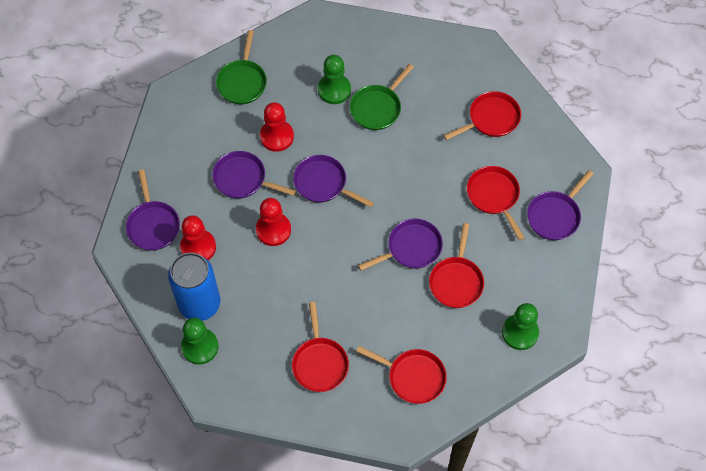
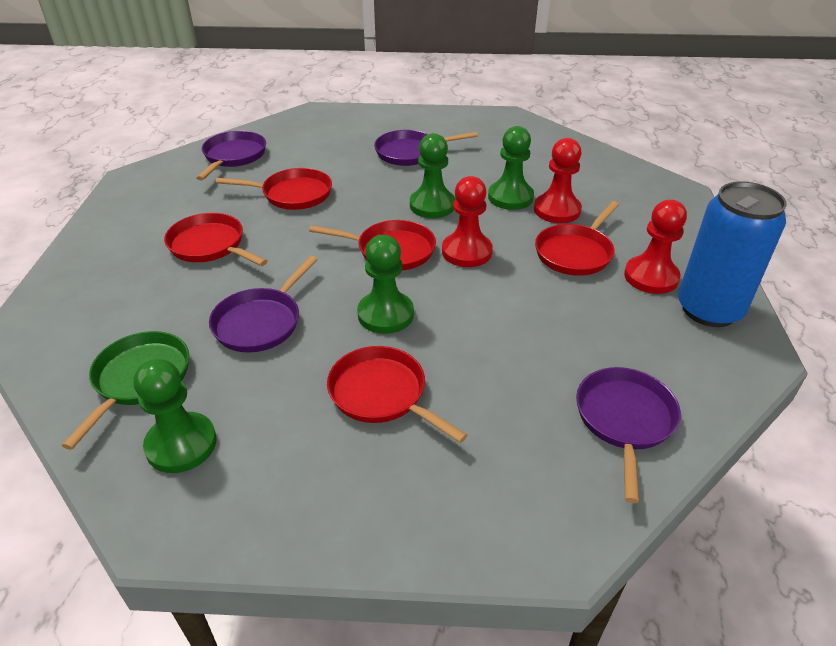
green pan: [216,30,267,104] [350,64,414,130] = 2 -> [62,331,189,450] = 1
green pawn: [181,318,219,364] [318,55,351,104] [502,303,539,350] = 3 -> [134,359,217,473] [357,235,414,334] [410,133,455,218] [488,126,534,210] = 4
purple pan: [126,169,180,251] [212,151,296,198] [293,155,374,207] [358,219,443,271] [527,170,594,240] = 5 -> [196,131,266,181] [209,256,318,353] [374,130,478,166] [576,367,681,503] = 4

